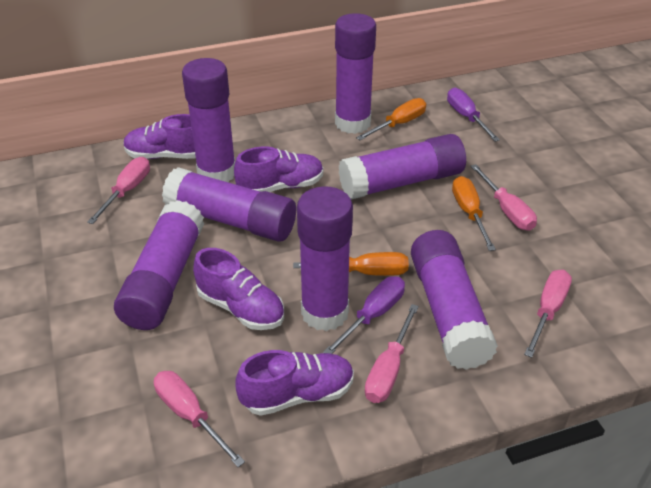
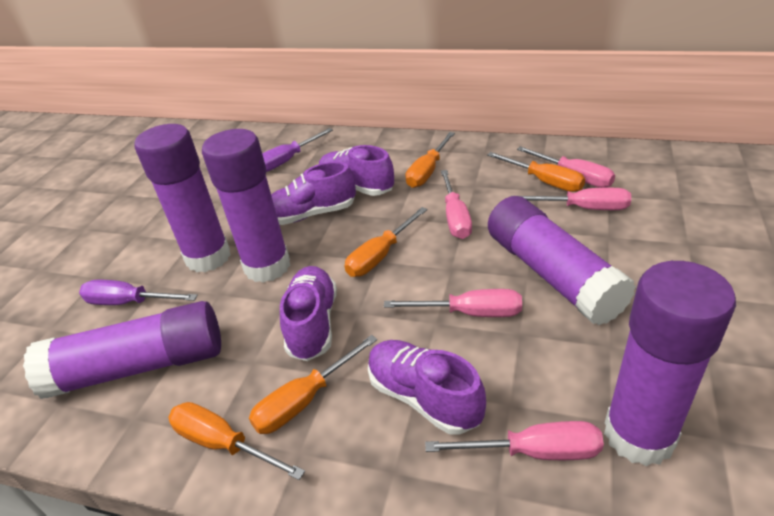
orange screwdriver: [293,252,409,276] [356,98,426,140] [452,176,496,251] = 3 -> [168,402,305,480] [249,335,377,434] [345,207,427,277] [405,132,455,188] [487,152,585,192] = 5
purple glue stick: [114,200,204,330] [162,167,296,242] [182,58,235,182] [297,186,353,331] [335,13,376,134] [339,134,466,200] [411,230,498,369] = 7 -> [23,301,221,399] [135,124,231,273] [202,129,290,283] [488,196,636,325] [604,261,736,466] = 5

